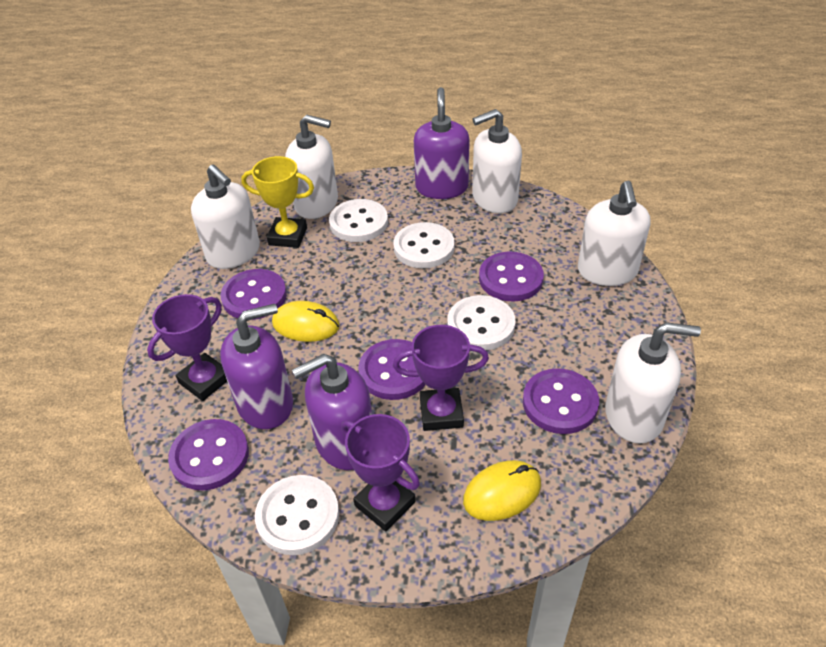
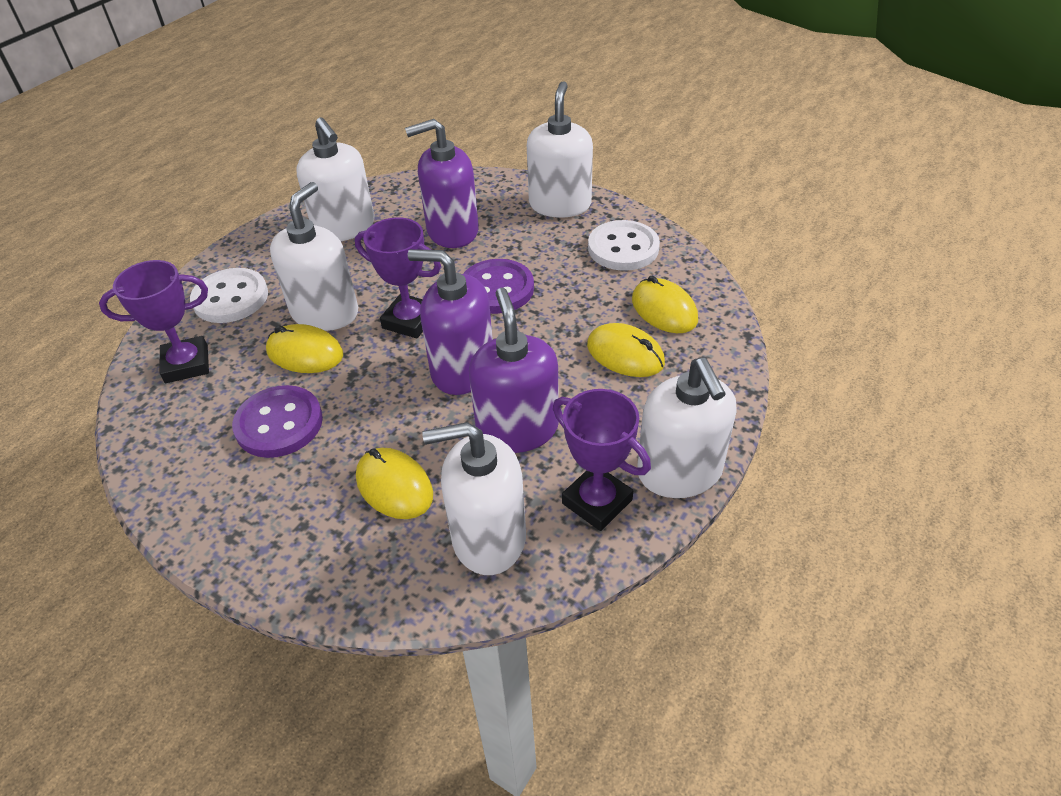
purple button: [168,419,249,490] [220,269,287,320] [358,339,426,400] [479,252,544,301] [523,368,599,434] = 5 -> [232,385,323,458] [463,259,534,314] = 2
white button: [255,475,339,555] [329,199,388,242] [394,222,455,268] [447,295,516,350] = 4 -> [190,268,268,323] [588,220,660,271] = 2
yellow mouse: [272,301,340,342] [463,460,541,521] = 2 -> [266,324,343,373] [356,448,433,519] [587,323,665,377] [632,276,698,333] = 4
yellow trophy: [241,156,314,248] = 1 -> none = 0

